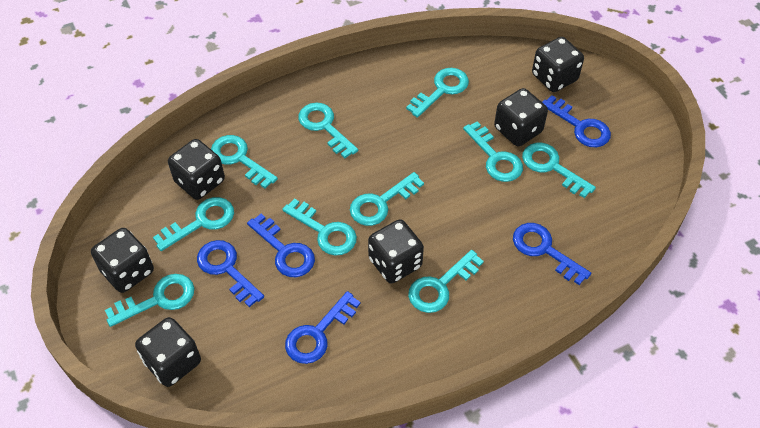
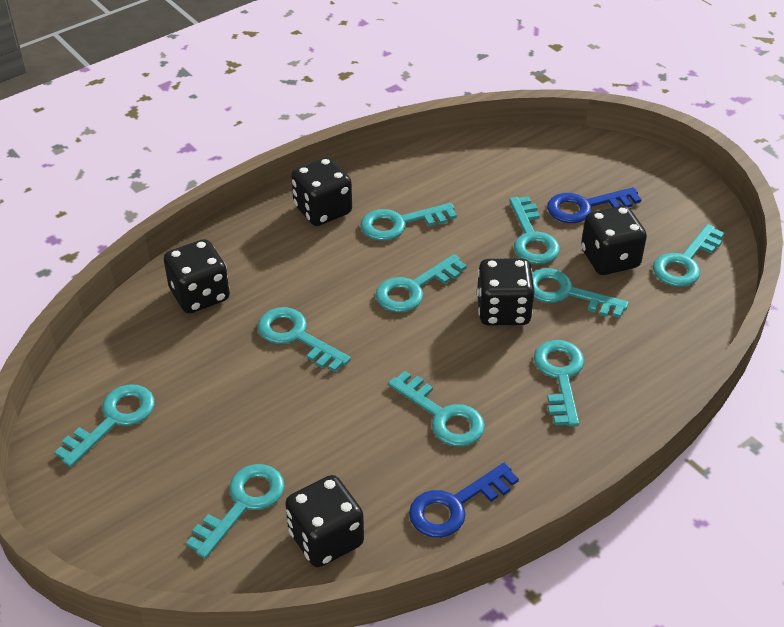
black dice: [91,228,154,293] [135,317,201,387] [168,139,225,200] [368,219,424,283] [494,88,548,146] [532,37,584,92] = 6 -> [164,239,230,313] [285,475,364,567] [291,157,352,226] [476,258,535,326] [581,206,647,275] = 5
blue key: [197,240,264,307] [247,214,315,277] [285,291,360,364] [513,223,591,285] [542,95,611,147] = 5 -> [409,462,519,538] [547,187,642,223] = 2

